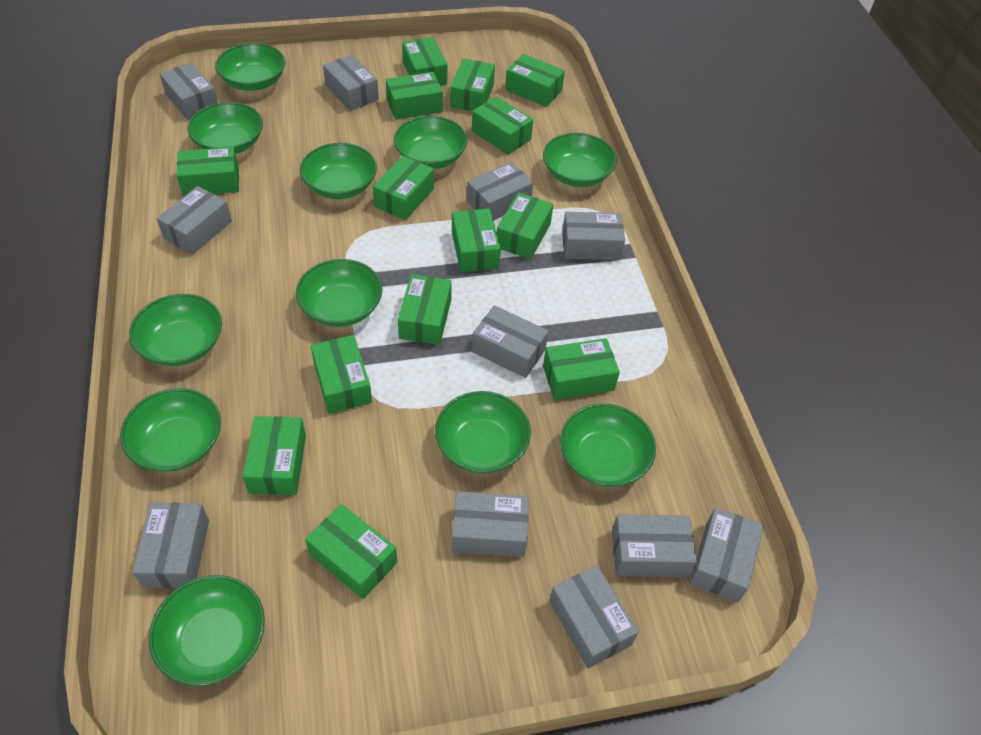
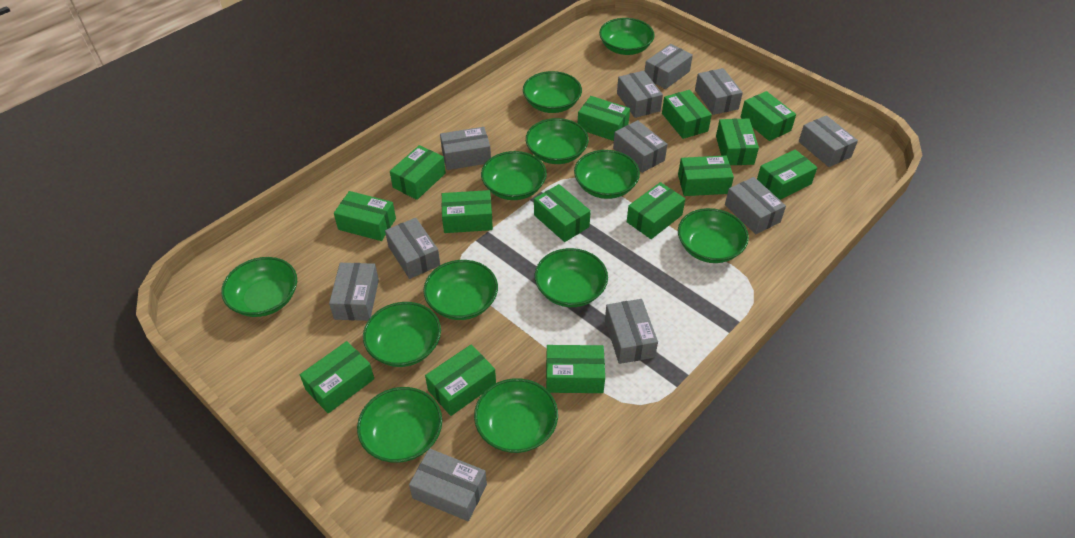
green bowl: [120,388,221,472] [129,294,222,366] [149,575,265,686] [187,102,263,154] [215,43,286,91] [296,259,382,327] [300,143,377,199] [394,116,467,169] [435,391,531,474] [543,133,617,187] [560,404,656,487] = 11 -> [221,257,297,317] [357,387,442,463] [363,302,441,367] [423,260,498,320] [474,378,558,453] [481,151,547,200] [523,71,582,113] [526,118,589,164] [535,248,608,307] [574,150,640,199] [599,18,655,55] [678,208,749,263] = 12

